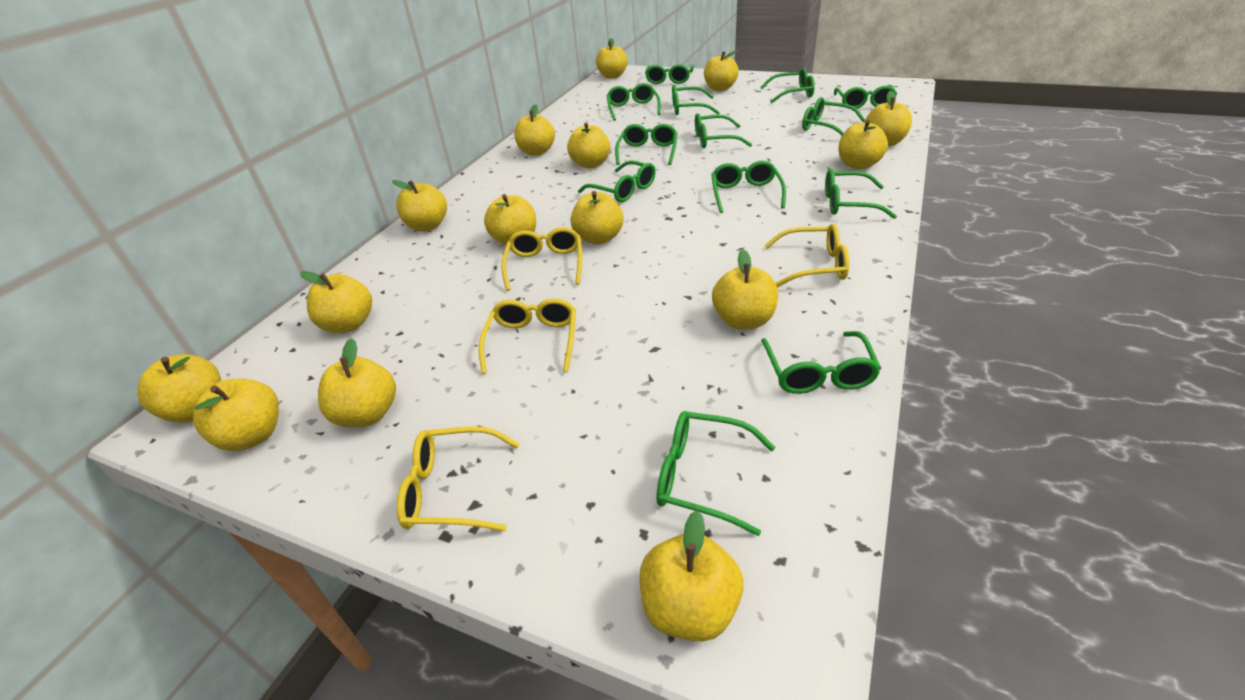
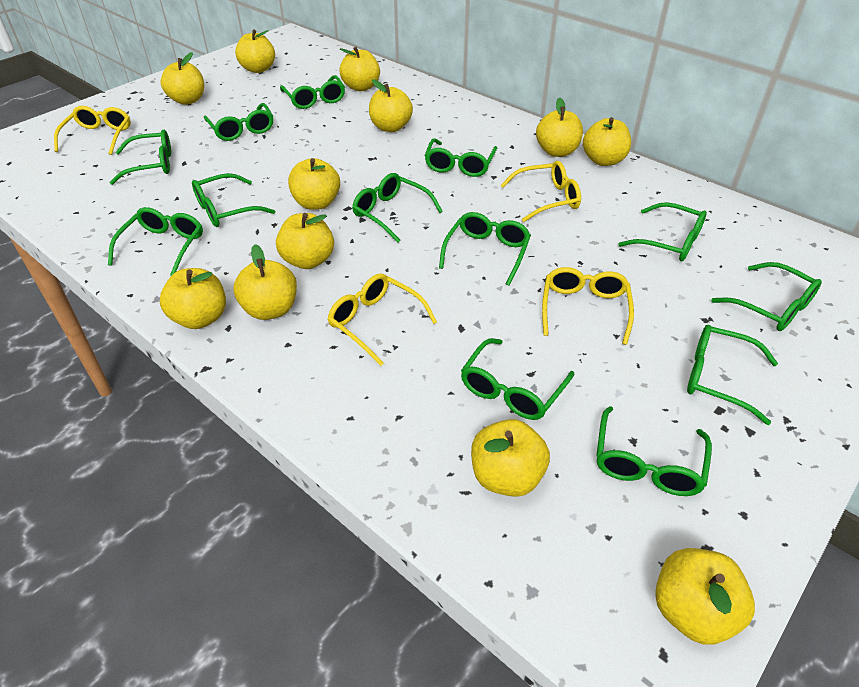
yellow apple: [137,354,221,423] [193,379,279,451] [300,271,372,333] [318,338,396,428] [392,180,447,231] [484,194,536,245] [515,104,555,156] [567,122,610,168] [570,191,623,244] [596,38,627,79] [640,511,744,641] [704,50,739,91] [712,249,778,330] [838,120,888,170] [865,91,912,146] = 15 -> [160,268,226,329] [161,52,204,105] [234,244,297,320] [235,29,275,73] [276,213,334,269] [288,158,340,210] [339,47,380,91] [369,79,413,132] [471,419,550,497] [536,98,583,157] [583,117,631,166] [655,548,755,645] = 12

